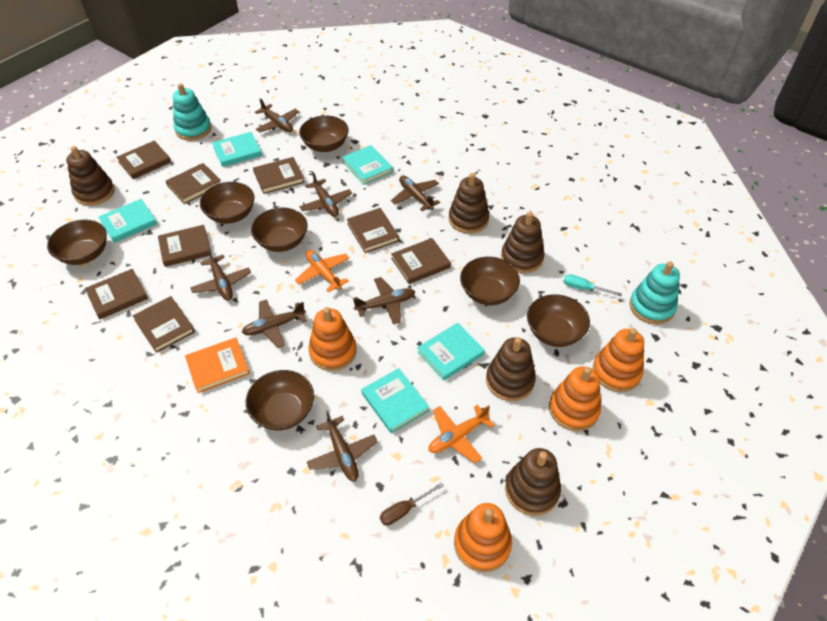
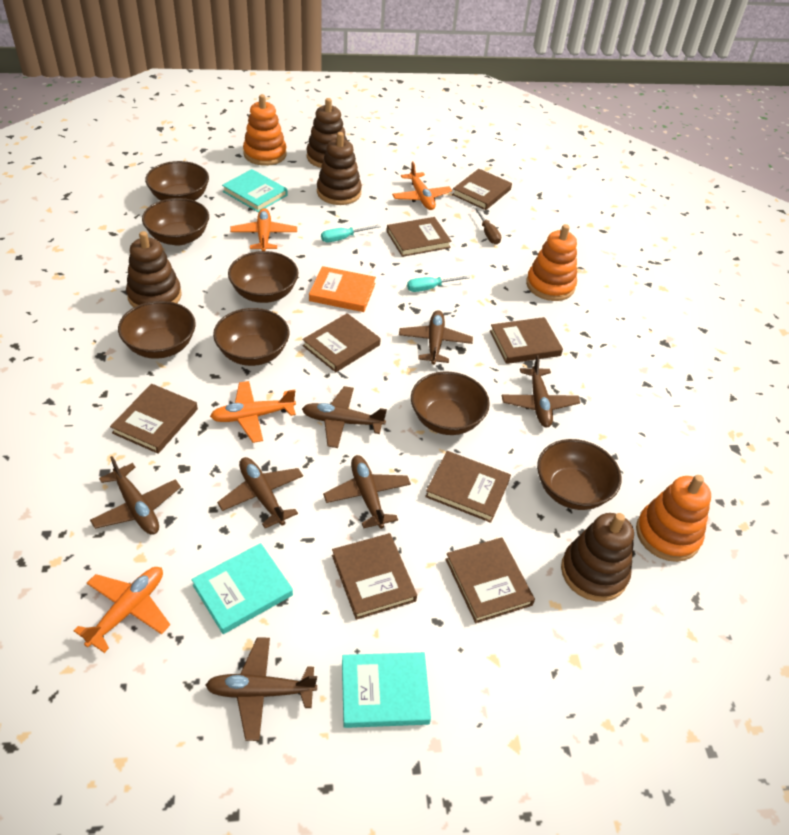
brown stacking toy: [66,146,115,206] [449,173,489,234] [486,337,536,401] [501,212,545,273] [505,448,561,516] = 5 -> [126,231,182,307] [307,98,347,168] [317,132,362,205] [561,513,634,602] = 4
orange plane: [295,250,349,292] [428,405,495,463] = 2 -> [74,567,170,653] [210,381,296,443] [230,208,297,251] [392,161,452,210] = 4
orange stacking toy: [308,307,356,371] [454,503,512,572] [549,366,601,431] [593,328,644,392] = 4 -> [243,94,287,166] [526,224,577,301] [636,475,711,562] = 3
turquoise book: [98,199,157,243] [212,132,262,167] [342,145,393,185] [361,368,429,434] [417,323,485,381] = 5 -> [192,543,293,634] [222,169,288,212] [342,652,431,728] = 3
turquoise screwdriver: [564,274,622,296] = 1 -> [321,225,381,242] [407,275,470,292] = 2
turquoise stacking toy: [173,83,212,141] [629,261,680,324] = 2 -> none = 0

